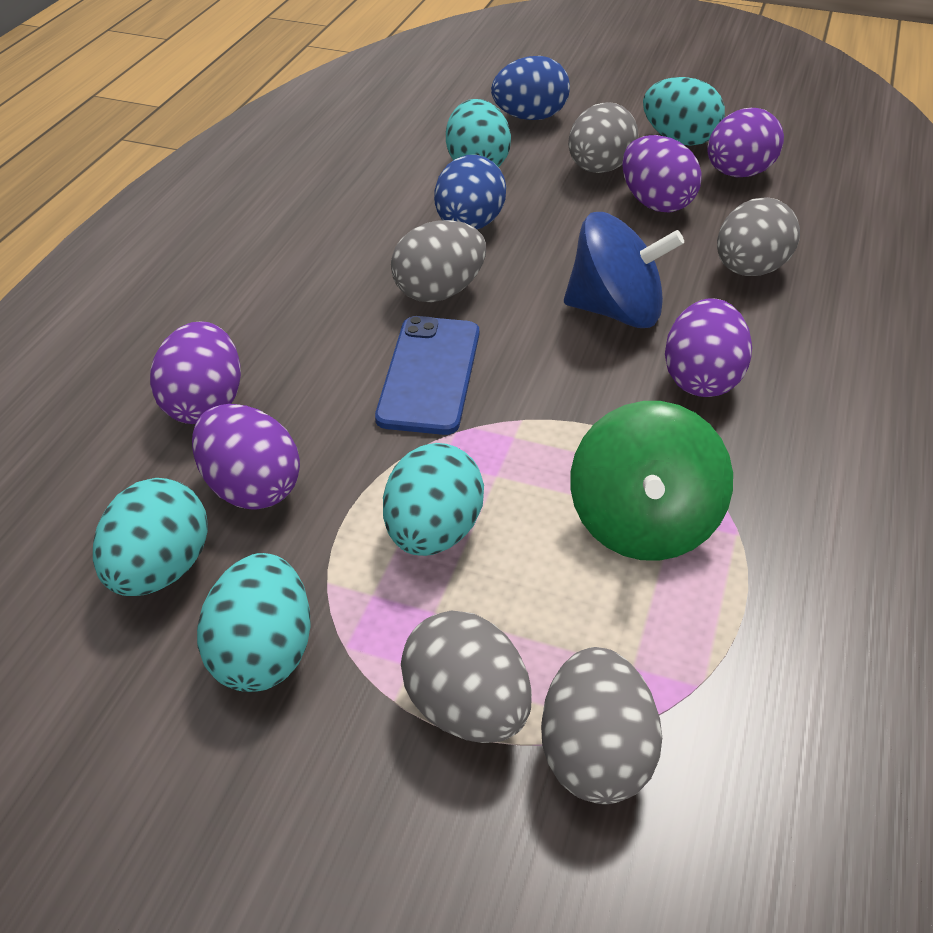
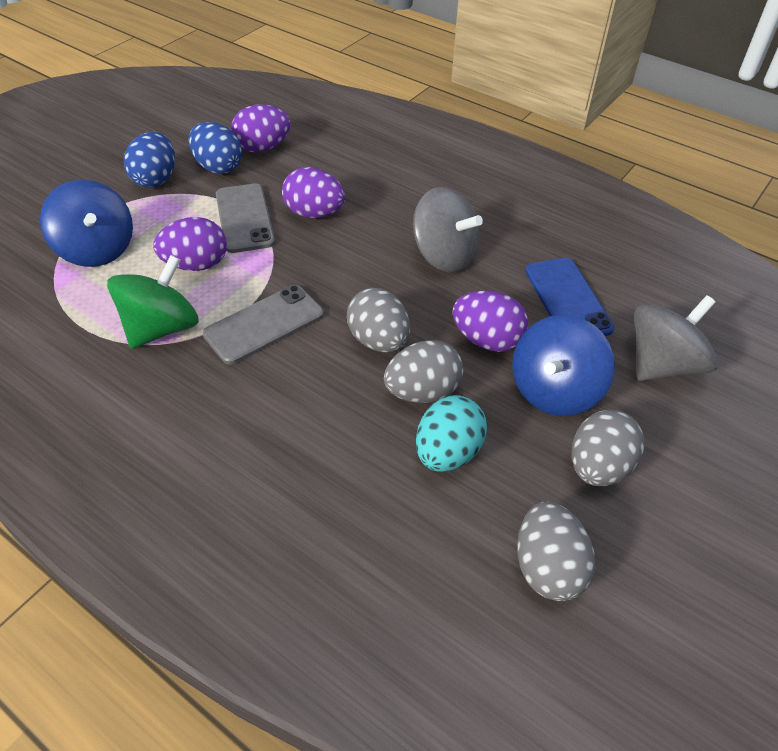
blue spinning top: [564,212,684,328] = 1 -> [40,180,133,267] [512,315,615,416] = 2
grey egg: [391,220,486,302] [401,610,532,743] [541,647,662,804] [568,102,639,173] [717,197,800,276] = 5 -> [347,288,410,352] [384,340,463,403] [517,501,595,601] [572,409,645,486] = 4
grey phone: none = 0 -> [203,285,324,365] [216,183,275,253] = 2
grey spinning top: none = 0 -> [413,187,483,272] [634,295,718,381] = 2
purple egg: [150,321,241,424] [192,404,300,510] [622,135,702,213] [665,298,752,397] [708,108,784,177] = 5 -> [153,217,227,271] [231,104,291,153] [282,167,345,218] [452,291,528,352] = 4
turquoise egg: [93,478,208,596] [197,553,311,692] [383,443,484,556] [446,99,511,167] [643,77,725,146] = 5 -> [416,395,487,472] = 1

